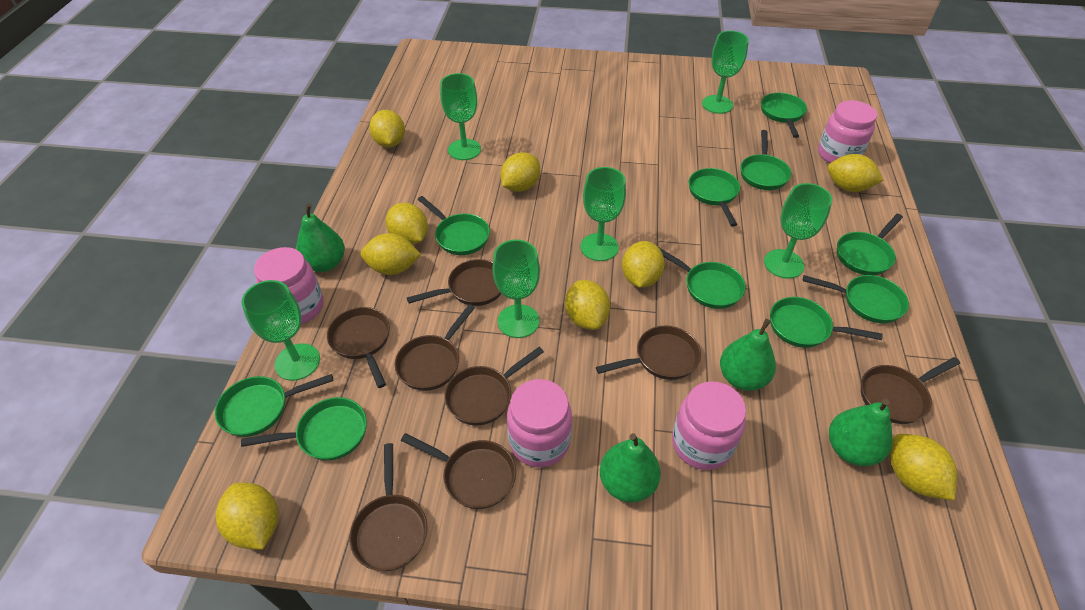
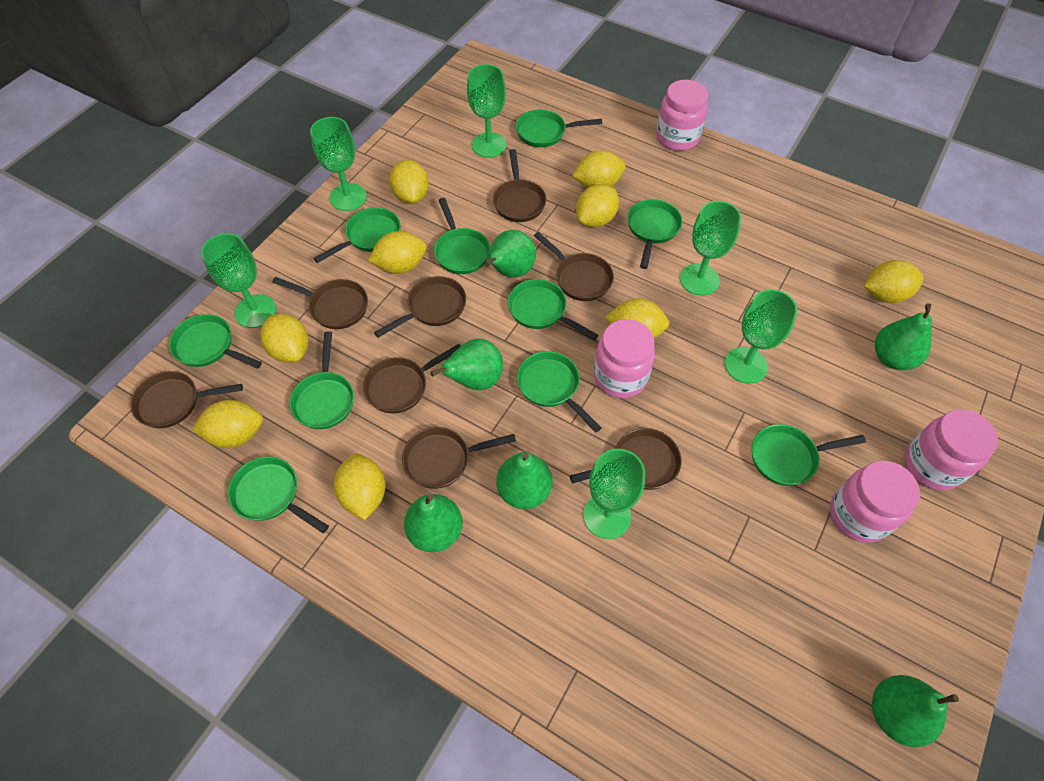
green pear: [296,203,345,272] [600,433,661,503] [720,319,776,391] [829,399,892,466] = 4 -> [404,494,463,552] [430,339,503,390] [485,230,536,278] [496,452,553,509] [872,675,959,747] [875,303,932,370] = 6

